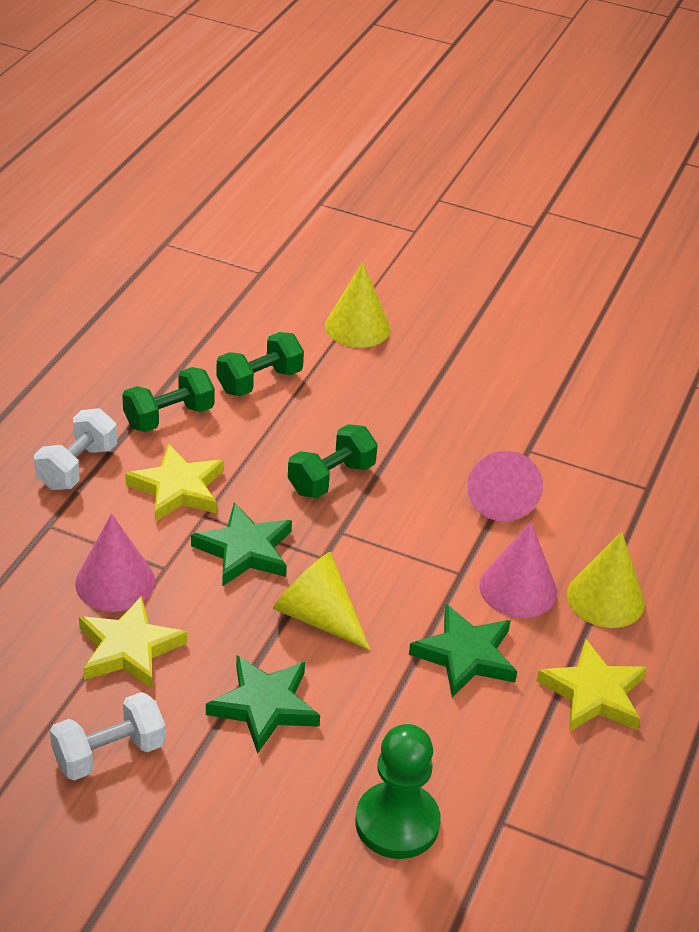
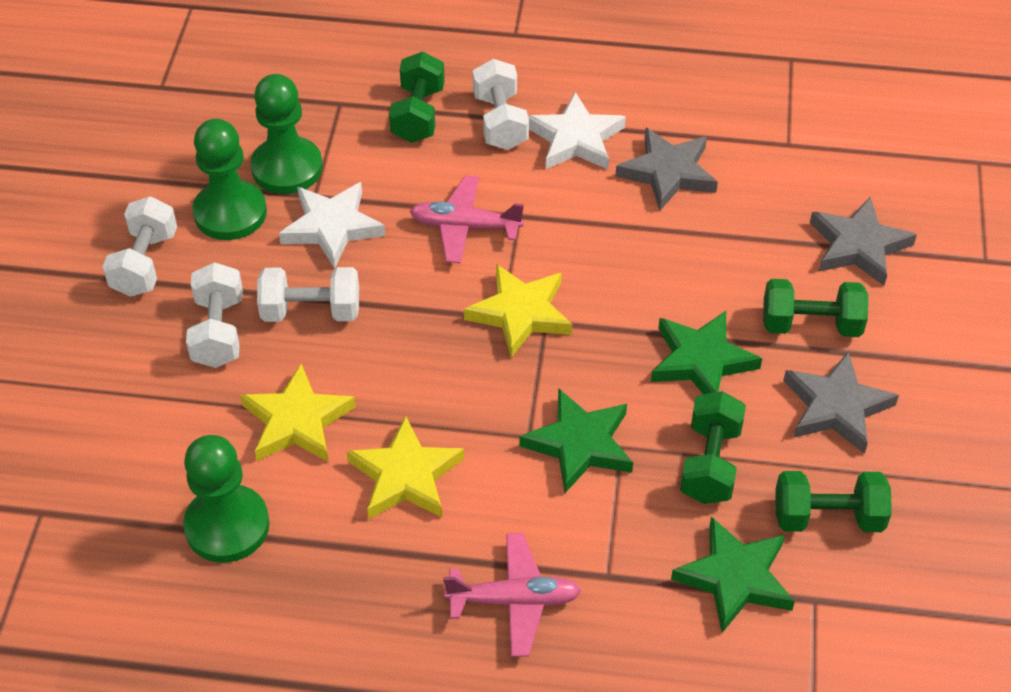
green dumbbell: [122,367,214,432] [217,332,304,396] [288,424,378,498] = 3 -> [389,52,445,143] [680,391,746,504] [763,279,868,337] [775,471,892,532] = 4
green pawn: [355,724,441,859] = 1 -> [183,435,270,563] [192,119,267,240] [250,74,323,194] = 3
grey star: none = 0 -> [615,128,718,211] [783,352,899,454] [810,197,917,286] = 3
pink cone: [75,514,155,612] [467,451,543,522] [479,522,557,618] = 3 -> none = 0
pink plane: none = 0 -> [410,175,524,264] [443,533,581,657] = 2
white dumbbell: [34,408,117,490] [50,692,166,780] = 2 -> [102,196,177,297] [186,262,243,368] [257,267,359,322] [473,59,529,150] = 4
white star: none = 0 -> [279,182,385,269] [528,92,626,169] = 2
yellow cone: [273,552,370,650] [325,262,391,348] [567,532,645,628] = 3 -> none = 0

